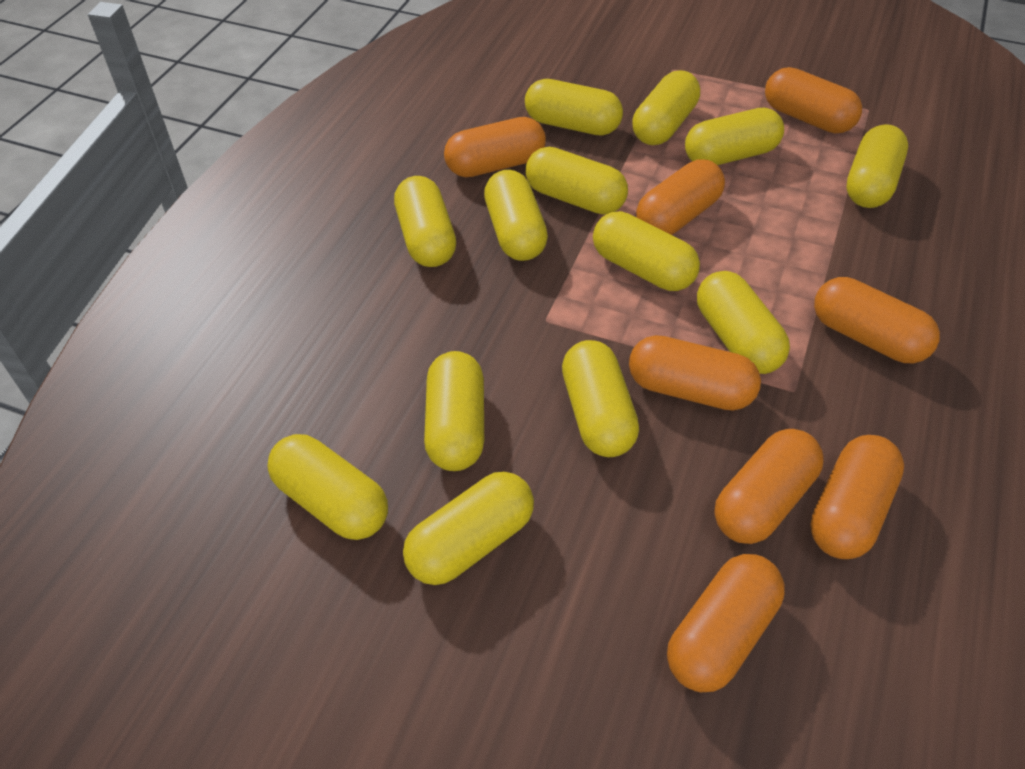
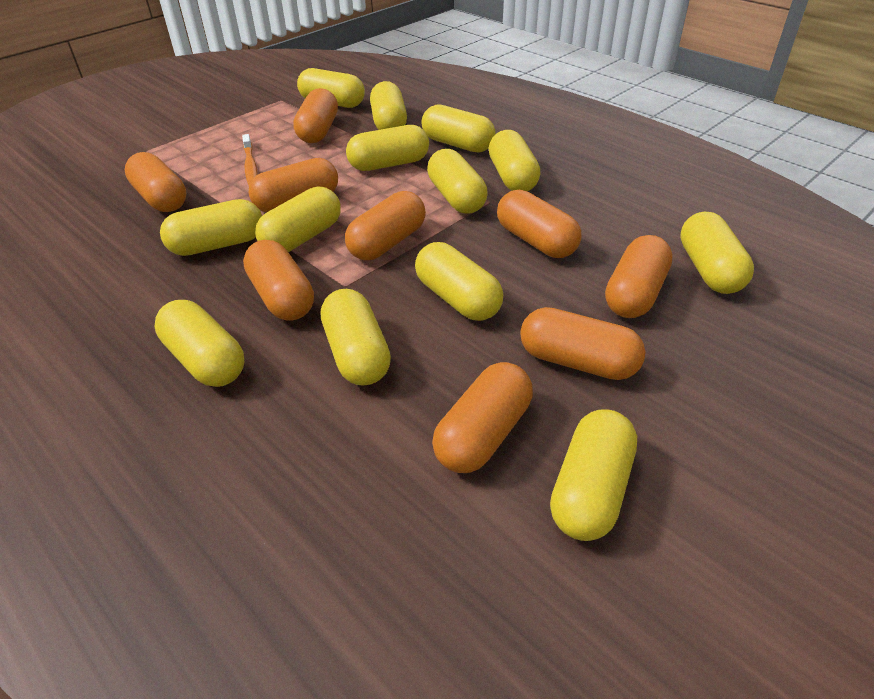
orange capsule: [444,117,546,177] [629,335,761,410] [636,159,725,235] [667,554,785,692] [714,429,824,544] [765,67,862,133] [810,435,904,559] [814,277,940,363] = 8 -> [125,152,187,212] [243,240,314,321] [248,158,338,212] [293,88,338,143] [345,191,426,260] [432,362,533,473] [497,190,581,258] [520,307,645,380] [605,235,673,318] = 9
orange toothbrush: none = 0 -> [242,134,258,185] = 1

